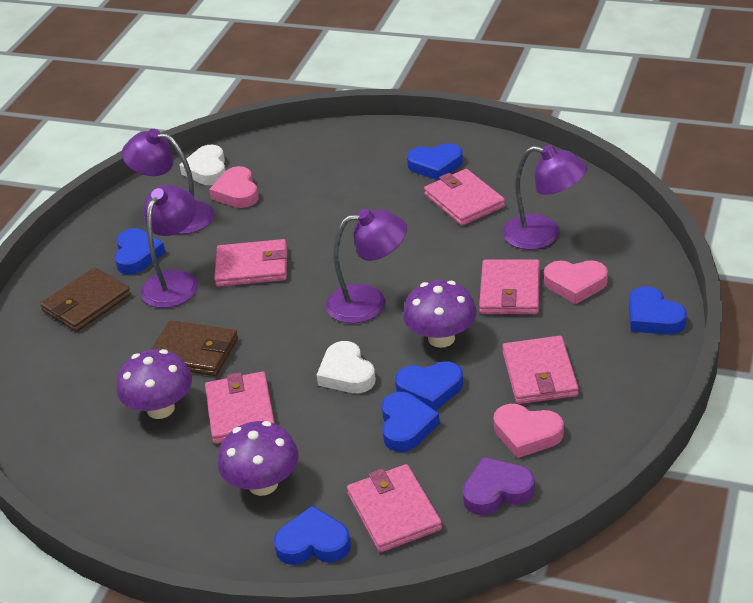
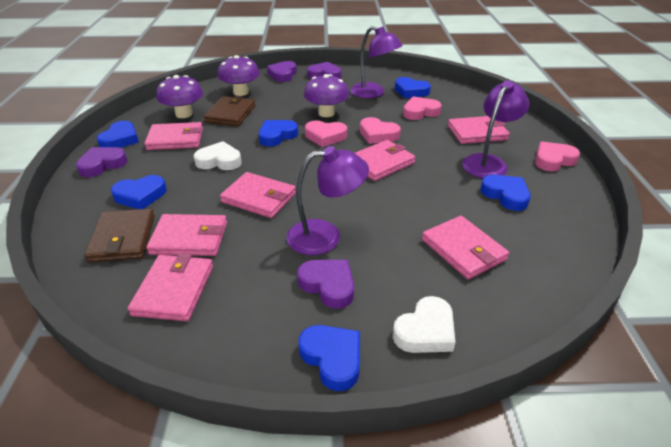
pink heart: [209,166,259,208] [494,404,564,458] [544,260,608,304] = 3 -> [305,121,347,147] [360,117,401,144] [403,96,442,120] [535,141,580,171] = 4
pink wallet: [205,371,275,444] [214,239,287,287] [347,464,442,553] [424,169,505,226] [479,259,540,314] [502,336,579,404] = 6 -> [128,253,213,321] [144,122,203,150] [146,214,227,256] [220,172,296,218] [355,140,416,181] [422,216,509,279] [448,116,510,144] = 7
purple heart: [462,457,535,515] = 1 -> [76,147,128,177] [267,61,297,82] [297,260,354,309] [307,62,341,79] = 4
purple lamp: [122,129,215,234] [140,185,198,308] [326,208,407,324] [503,145,587,250] = 4 -> [286,146,369,255] [350,26,403,98] [462,80,530,178] = 3

